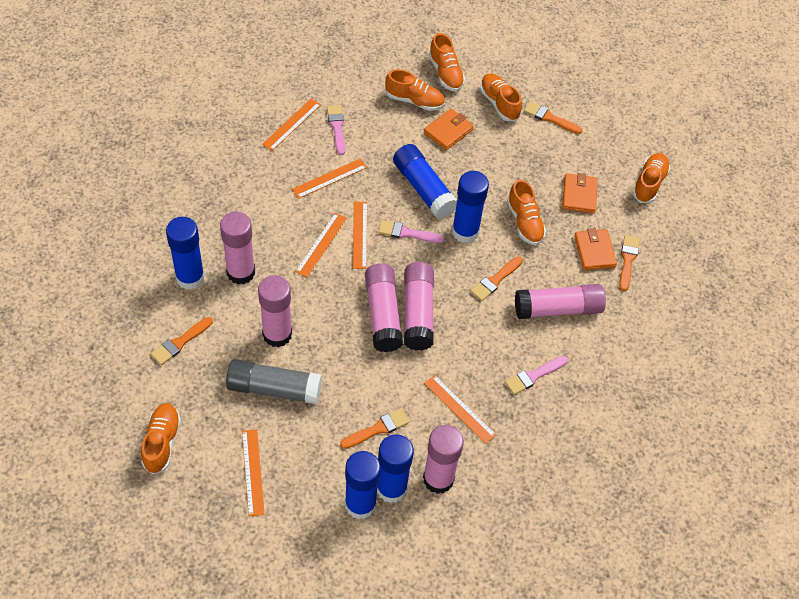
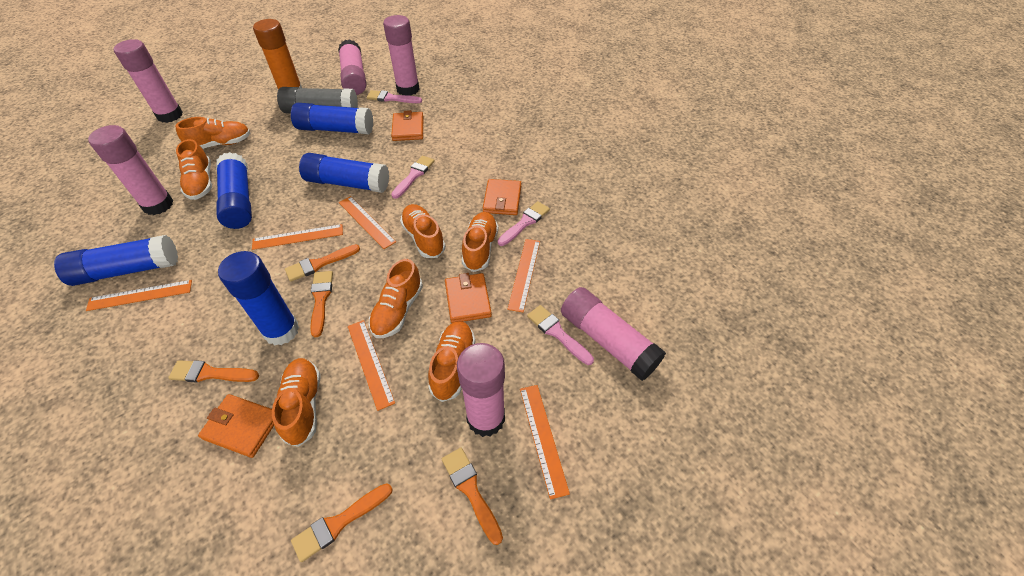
orange glue stick: none = 0 -> [253,19,302,90] = 1
orange shoe: [141,403,181,475] [385,69,445,111] [429,33,465,92] [480,73,522,121] [507,180,546,245] [633,153,670,203] = 6 -> [175,117,250,149] [176,139,212,200] [272,358,321,447] [369,259,423,338] [400,204,446,258] [428,321,475,402] [462,212,499,272] = 7
orange wallet: [424,108,474,150] [562,173,598,214] [574,228,617,270] = 3 -> [198,394,274,458] [391,110,423,141] [445,273,492,323] [483,179,521,215] = 4
pink brush: [327,105,345,155] [378,220,444,243] [505,356,568,395] = 3 -> [367,90,422,103] [391,156,435,199] [498,201,550,246] [527,305,594,365] = 4

